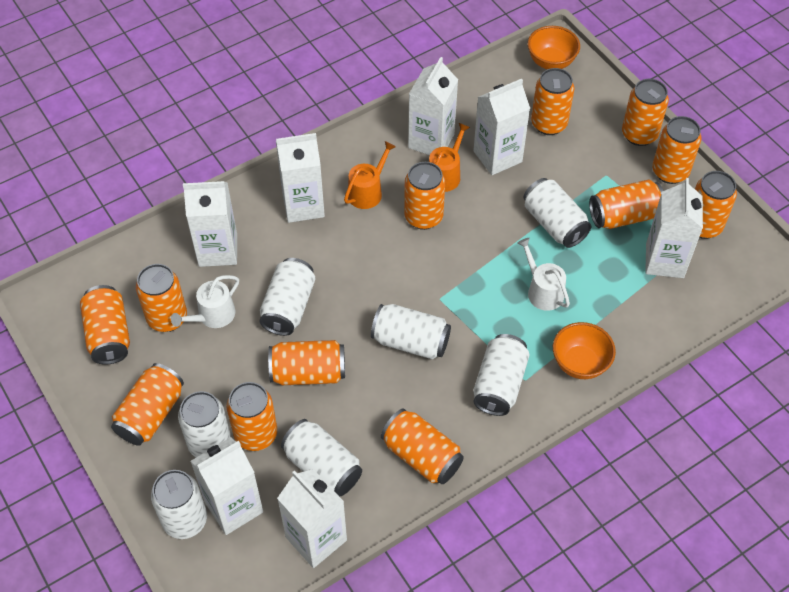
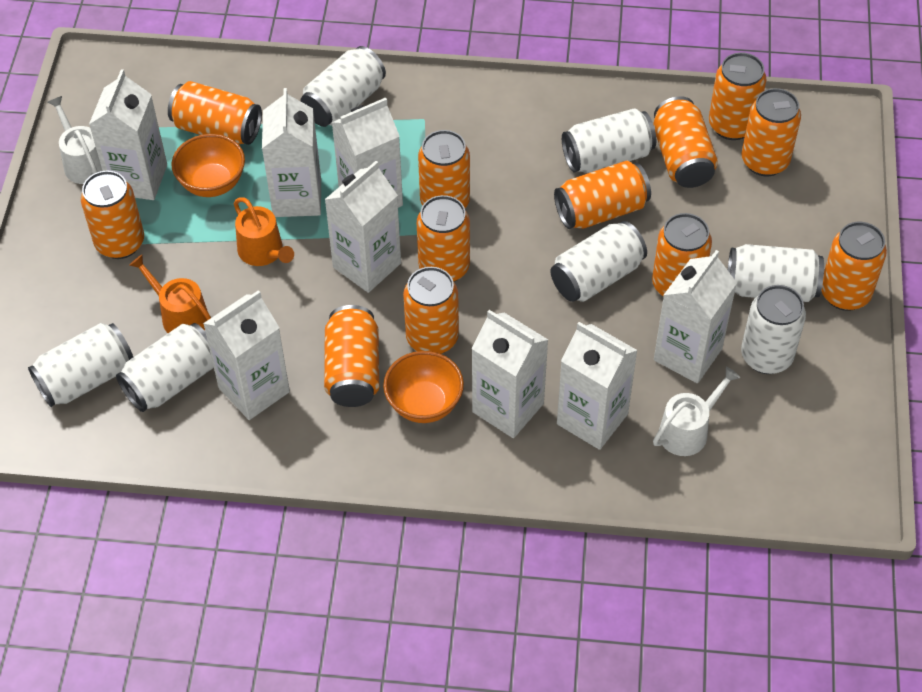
white carton: [183,181,237,267] [191,437,263,535] [276,133,325,223] [277,469,347,568] [408,57,458,155] [473,79,530,175] [645,178,703,278] = 7 -> [89,69,167,200] [203,290,290,420] [262,88,321,217] [325,161,401,293] [331,97,403,208] [471,310,548,438] [557,322,638,450] [654,250,737,383] = 8

